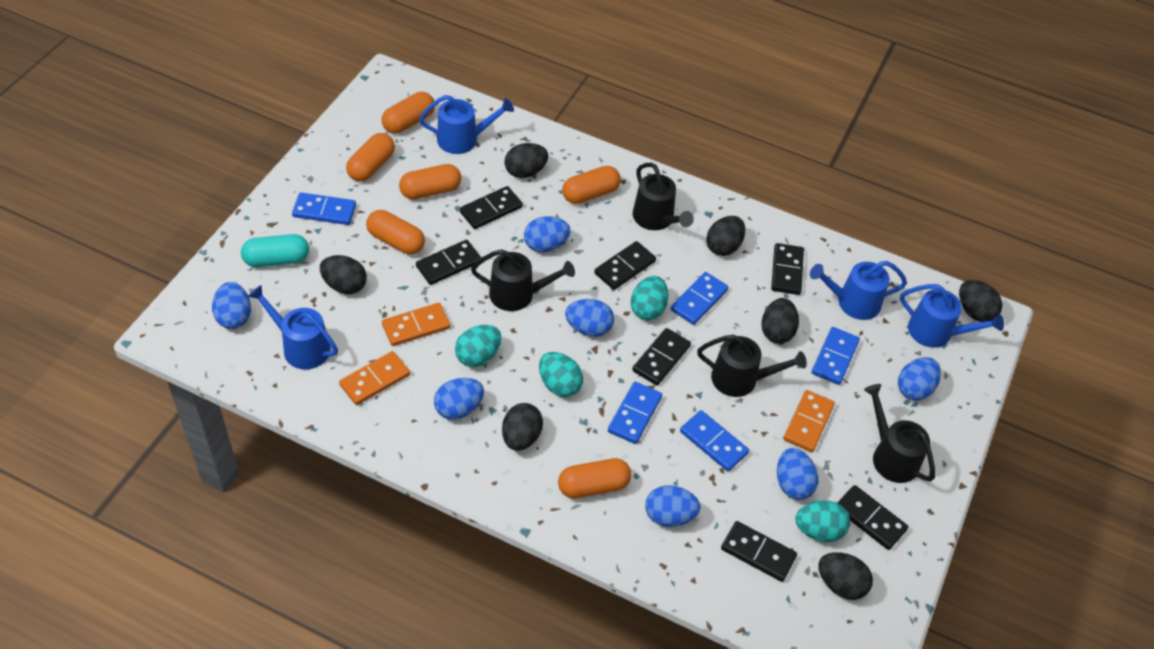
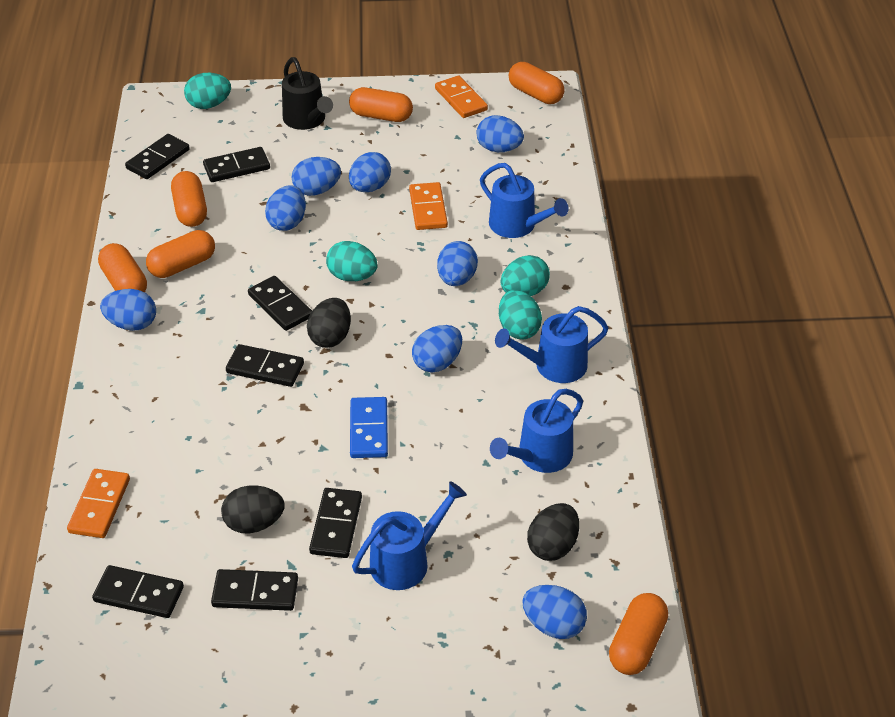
black egg: [320,255,367,294] [502,403,543,451] [505,143,549,178] [706,216,745,256] [761,298,799,344] [818,552,873,600] [959,280,1003,322] = 7 -> [221,486,284,533] [307,298,351,348] [527,503,579,561] = 3
black watering can: [471,249,575,311] [633,163,694,230] [697,335,807,397] [864,384,935,483] = 4 -> [282,57,333,130] = 1
blue domino: [292,192,356,225] [608,382,662,444] [671,272,729,325] [680,410,749,471] [812,327,860,385] = 5 -> [350,397,388,458] = 1
blue egg: [212,282,251,329] [434,378,484,420] [524,216,571,252] [565,299,614,337] [645,485,701,527] [777,448,818,500] [898,357,941,401] = 7 -> [100,289,156,331] [265,186,306,231] [291,157,341,196] [349,152,391,192] [412,325,462,372] [437,241,478,286] [476,115,524,152] [522,585,587,639] = 8
turquoise capsule: [241,234,309,267] = 1 -> none = 0

